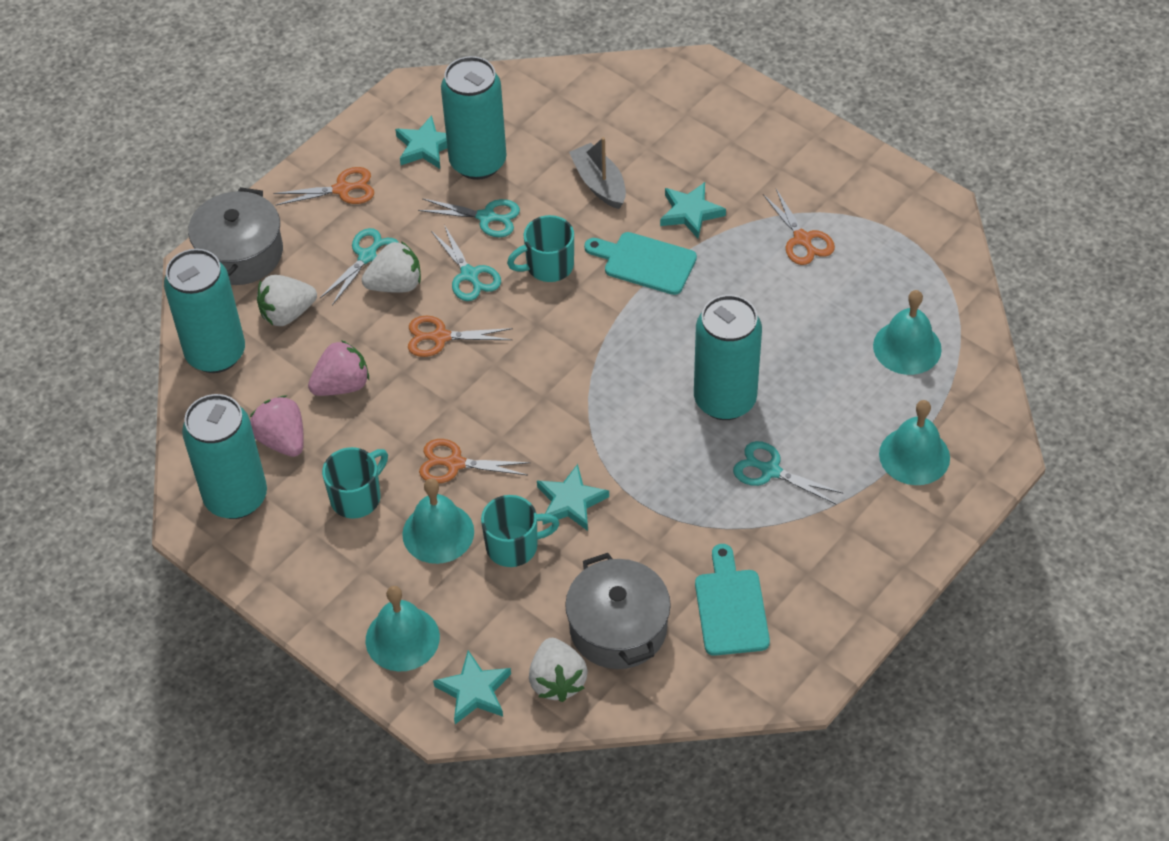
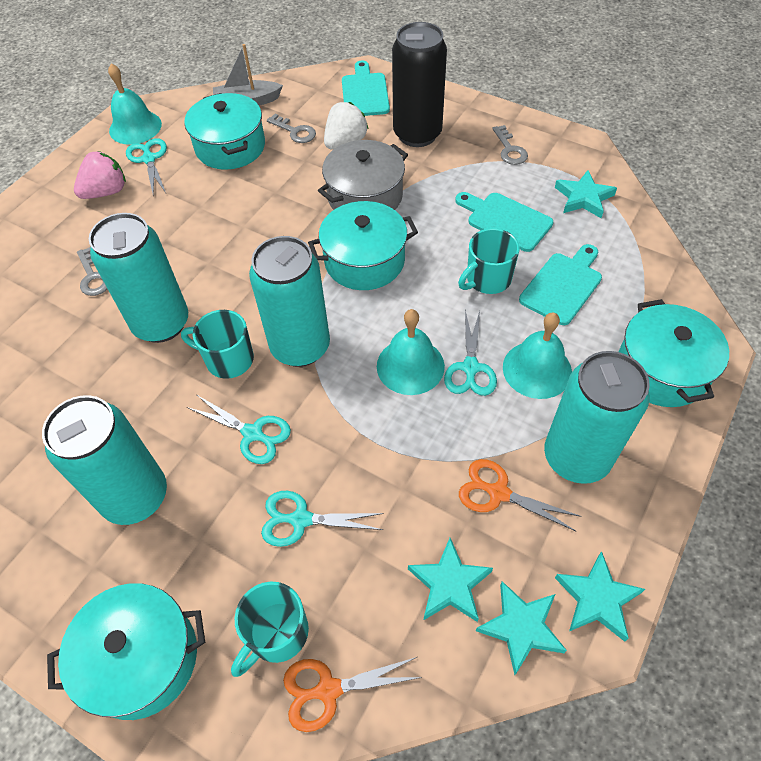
black can: none = 0 -> [392,22,447,147] = 1
grey key: none = 0 -> [77,247,107,296] [267,114,316,143] [492,125,528,165] = 3
grey pot: [188,187,283,285] [565,553,671,669] = 2 -> [318,140,408,210] = 1
orange scissors: [273,167,374,206] [408,315,513,357] [419,439,531,483] [763,189,835,265] = 4 -> [283,657,423,732] [459,459,581,532] = 2
pink strawberry: [250,396,304,457] [308,340,369,396] = 2 -> [74,151,126,199] = 1
turquoise bell: [366,586,440,671] [402,478,474,564] [873,290,942,375] [879,400,950,485] = 4 -> [108,64,162,145] [377,309,445,395] [503,312,572,399] = 3
turquoise cutting board: [584,232,697,295] [695,544,770,656] = 2 -> [342,60,390,116] [455,192,553,252] [519,244,602,325] = 3
turquoise pot: none = 0 -> [47,583,205,720] [184,93,265,170] [308,201,418,290] [619,299,729,407] = 4
white strawberry: [257,275,317,326] [362,241,421,293] [529,638,588,702] = 3 -> [324,102,368,150] = 1

